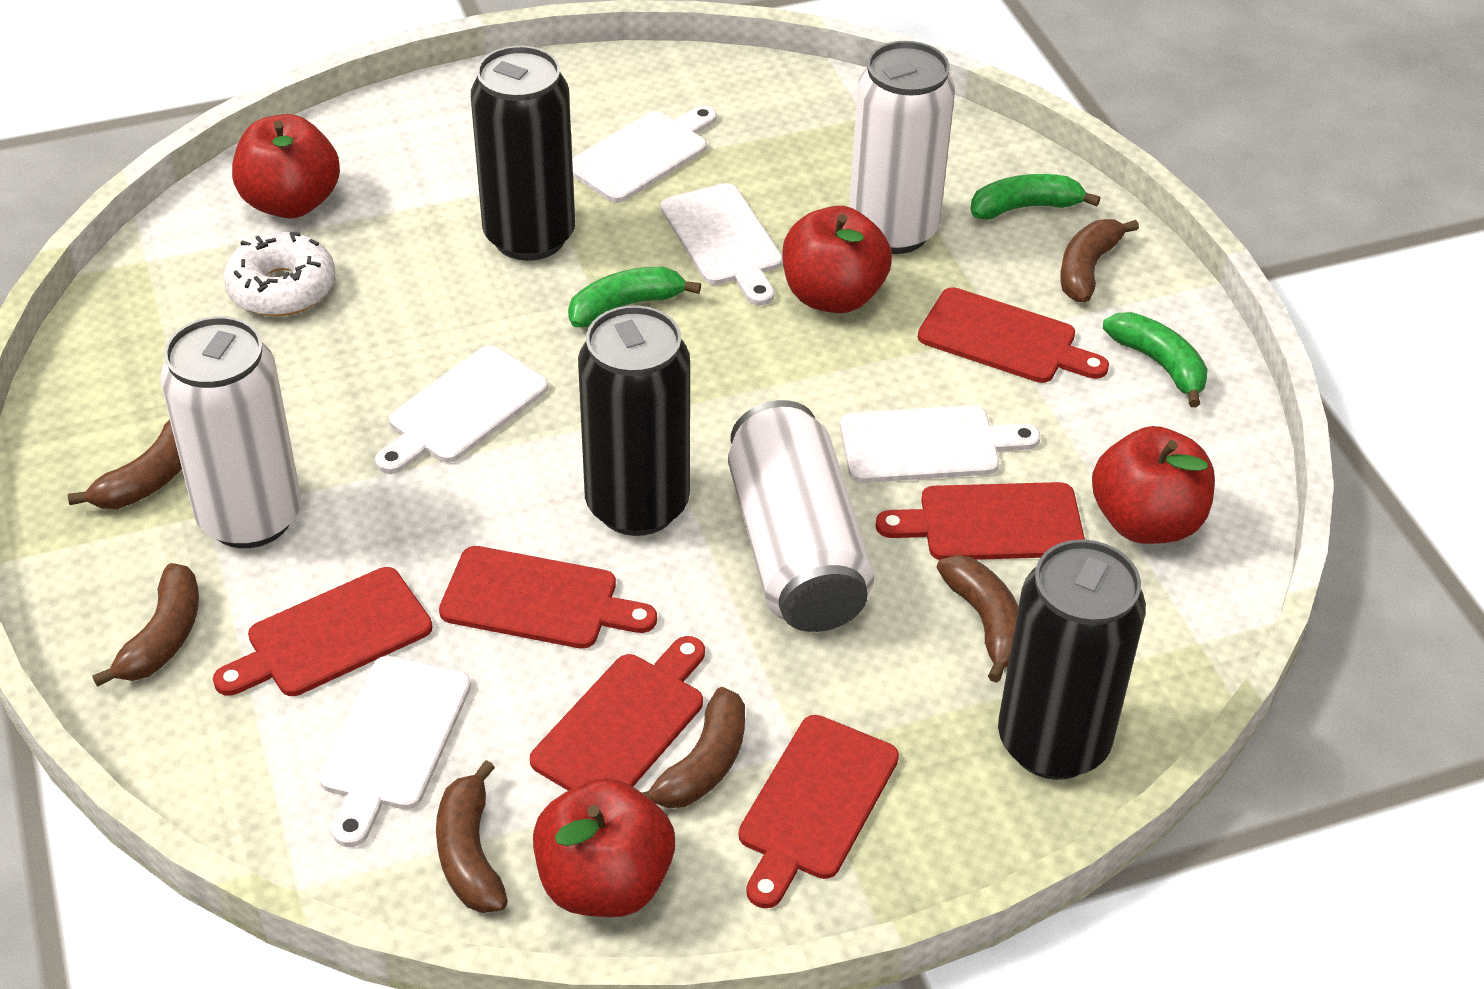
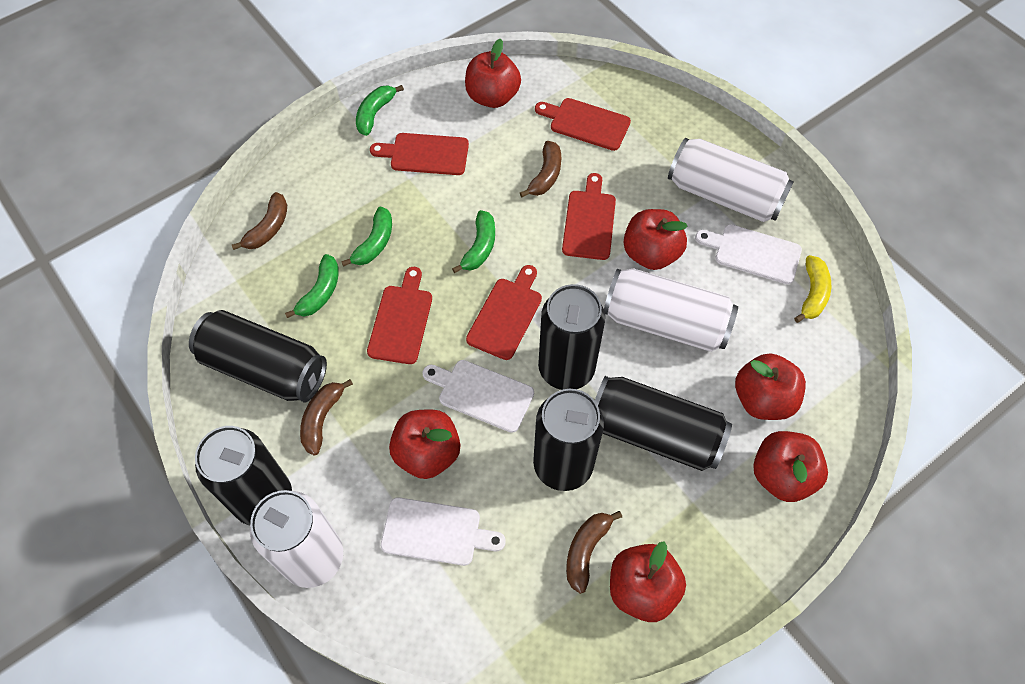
black can: [471,46,575,261] [578,305,690,536] [998,539,1146,780] = 3 -> [189,310,327,402] [195,426,292,525] [533,389,604,491] [538,284,605,390] [595,376,732,471] = 5
brown banana: [68,419,182,509] [92,563,199,687] [436,760,508,913] [643,687,745,808] [937,555,1019,683] [1060,219,1139,302] = 6 -> [232,192,287,250] [300,379,353,455] [520,141,561,197] [566,511,622,594] = 4
green banana: [568,267,701,327] [970,174,1100,220] [1103,312,1208,408] = 3 -> [285,254,339,318] [341,207,392,267] [356,85,404,136] [452,210,495,273] = 4
red apple: [232,114,340,218] [533,778,675,917] [782,206,892,313] [1092,426,1215,544] = 4 -> [389,409,460,479] [465,39,521,108] [610,541,686,622] [623,209,688,270] [735,353,806,420] [753,431,828,502] = 6
red cutting board: [213,567,433,696] [439,546,657,649] [530,636,705,791] [739,715,899,908] [875,482,1085,560] [918,287,1109,383] = 6 -> [367,267,432,364] [370,133,469,175] [466,265,542,360] [535,98,631,151] [562,173,616,260] = 5
white cutting board: [319,656,471,847] [375,345,548,474] [572,105,717,203] [661,183,783,306] [840,405,1040,483] = 5 -> [381,497,506,566] [422,360,534,433] [695,224,802,284] = 3
white donut: [223,232,335,316] = 1 -> none = 0
yellow banana: none = 0 -> [794,255,831,323] = 1

